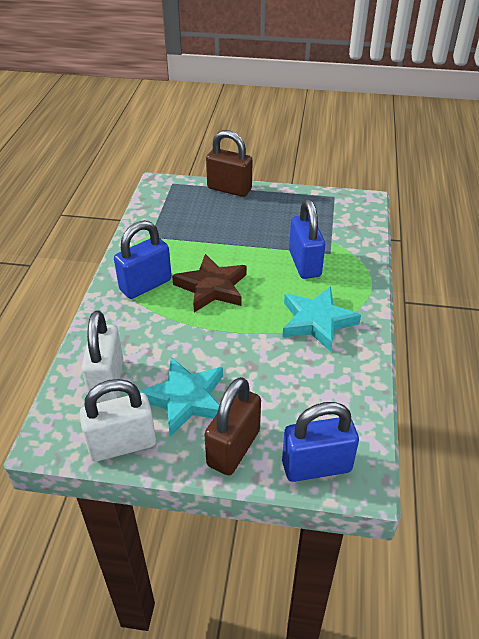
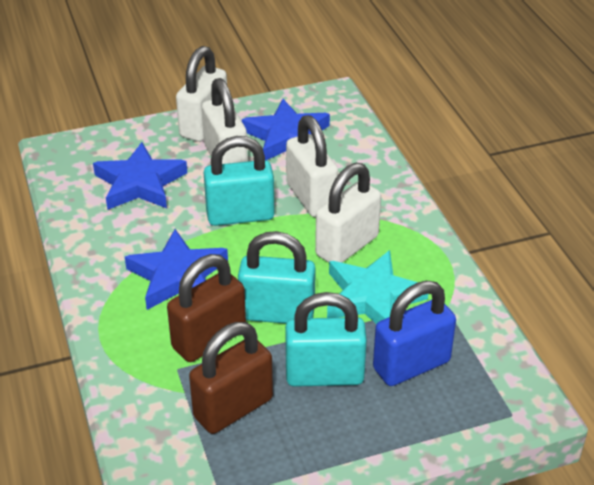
blue padlock: [114,221,172,299] [282,402,359,482] [289,199,325,279] = 3 -> [373,281,456,386] = 1
blue star: none = 0 -> [93,142,187,210] [125,229,228,310] [242,99,330,160] = 3
brown star: [172,254,247,312] = 1 -> none = 0
turquoise padlock: none = 0 -> [204,136,274,226] [238,231,316,324] [285,292,367,387] = 3
turquoise star: [139,357,223,437] [282,287,361,352] = 2 -> [327,250,428,324] = 1
white padlock: [79,379,156,461] [81,310,123,402] = 2 -> [176,46,227,142] [202,78,248,164] [286,115,338,217] [315,163,381,263] = 4

